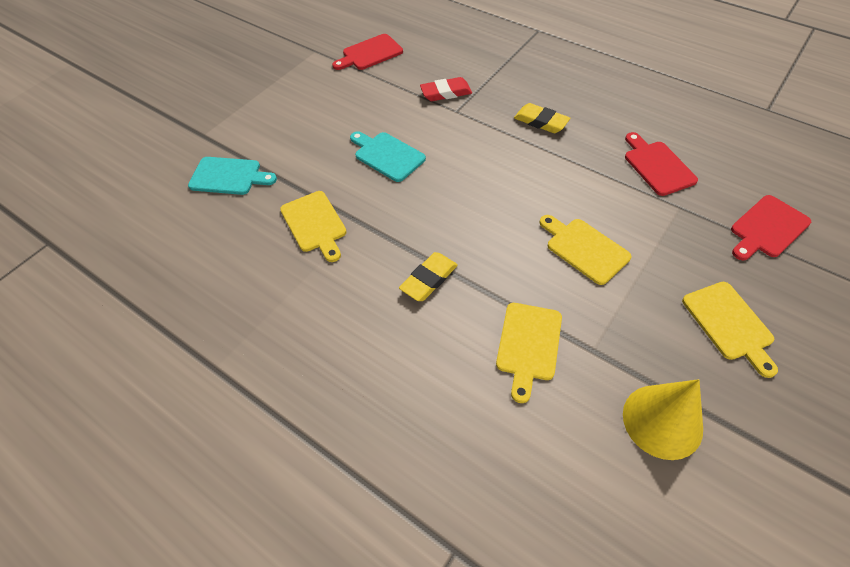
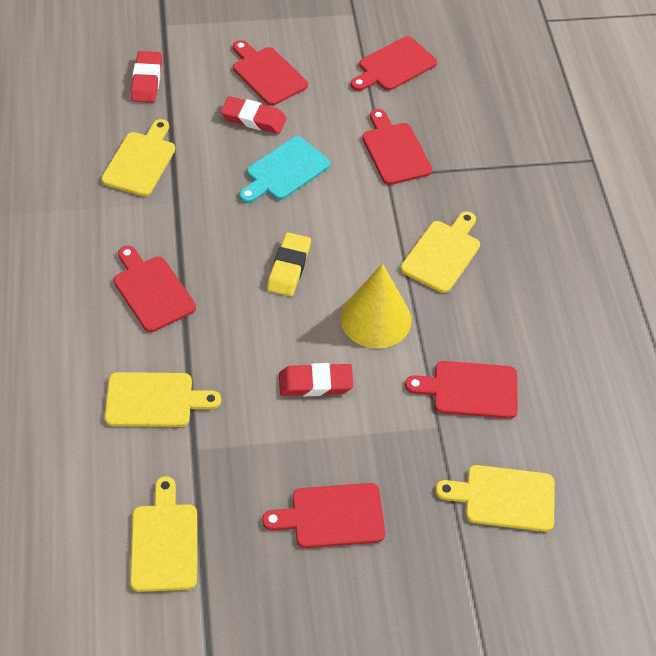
red cutting board: [332,34,403,70] [625,132,698,196] [731,195,811,261] = 3 -> [114,246,196,332] [233,40,308,106] [262,483,385,548] [351,36,437,91] [362,109,432,185] [405,361,518,419] = 6
red eraser: [420,77,472,101] = 1 -> [131,51,162,103] [221,96,287,134] [279,363,353,396] = 3
turquoise cutting board: [188,157,277,195] [350,131,426,182] = 2 -> [239,136,330,203] = 1
yellow cutting board: [280,191,347,262] [496,303,562,403] [540,215,631,285] [682,282,778,378] = 4 -> [101,119,175,196] [105,372,221,427] [130,476,197,592] [401,211,480,293] [435,465,555,532] = 5
yellow eraser: [399,252,458,301] [514,103,570,133] = 2 -> [267,232,311,296] = 1

